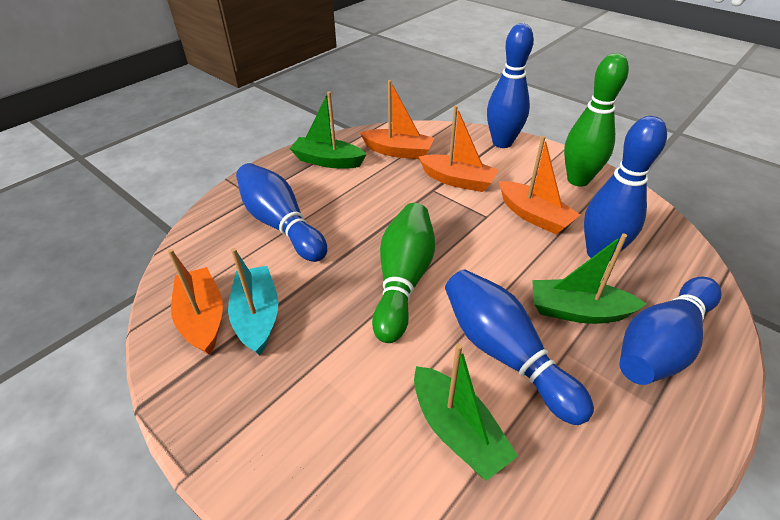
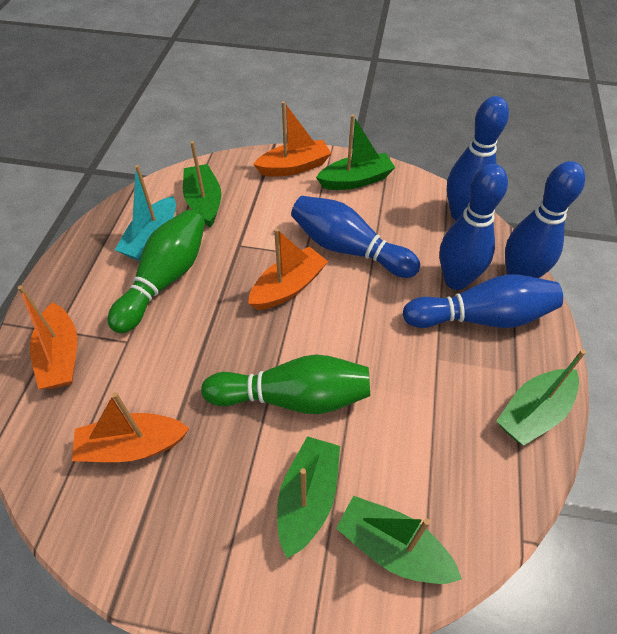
green boat: [290,91,366,168] [414,344,518,481] [532,234,646,324] = 3 -> [183,141,221,228] [277,436,340,558] [316,114,395,190] [336,496,462,584] [497,350,586,446] = 5

